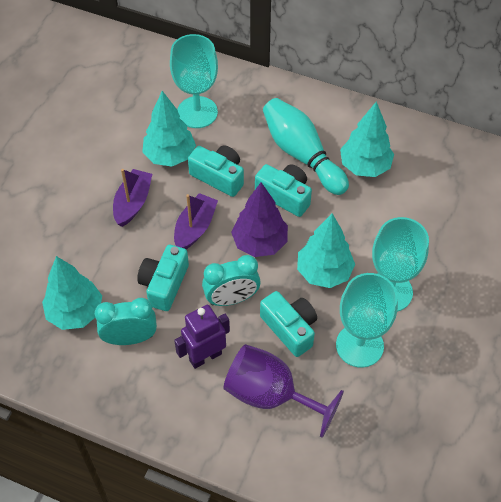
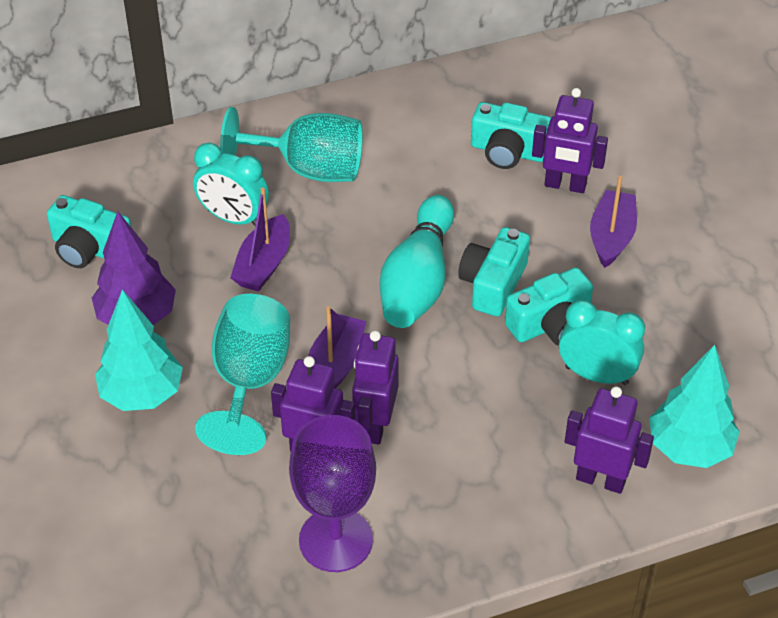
purple boat: [113,169,152,227] [174,193,218,249] = 2 -> [230,187,290,292] [308,306,366,388] [590,176,637,268] = 3
purple robot: [174,305,230,369] = 1 -> [271,356,355,451] [352,330,399,445] [532,88,608,193] [565,386,654,494] = 4
turquoise goblet: [170,34,218,128] [336,273,398,368] [372,217,429,312] = 3 -> [195,294,290,455] [220,107,363,182] = 2
turquoise tree: [42,256,102,330] [142,91,196,167] [297,214,355,288] [340,102,394,177] = 4 -> [95,290,183,411] [649,345,740,468] = 2

